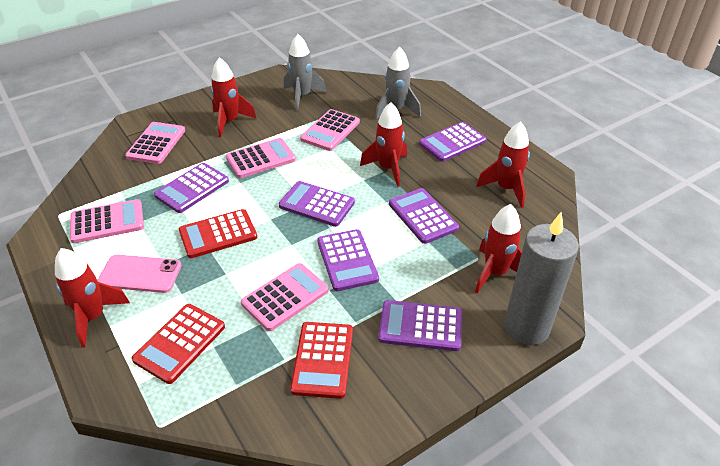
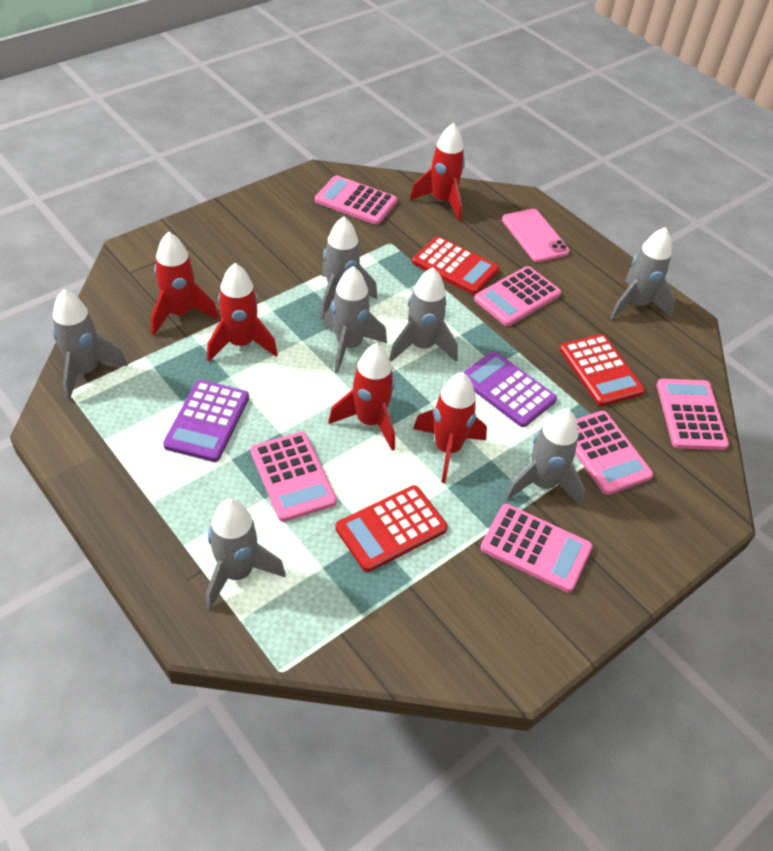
grey candle: [504,212,579,345] = 1 -> none = 0
grey rocket: [284,34,327,111] [375,46,421,120] = 2 -> [52,289,128,401] [206,499,286,610] [320,216,378,319] [323,266,387,373] [389,267,458,362] [505,409,585,506] [610,227,675,320] = 7
pink calculator: [70,199,144,243] [125,122,185,164] [226,138,296,178] [241,263,329,331] [300,109,360,151] = 5 -> [251,432,337,522] [315,175,397,225] [474,266,561,326] [480,504,593,593] [575,411,653,495] [657,379,729,450] = 6
purple calculator: [154,163,229,213] [279,181,355,227] [317,229,379,291] [378,300,462,351] [389,188,459,244] [419,122,487,162] = 6 -> [163,380,249,462] [463,351,557,427] = 2

